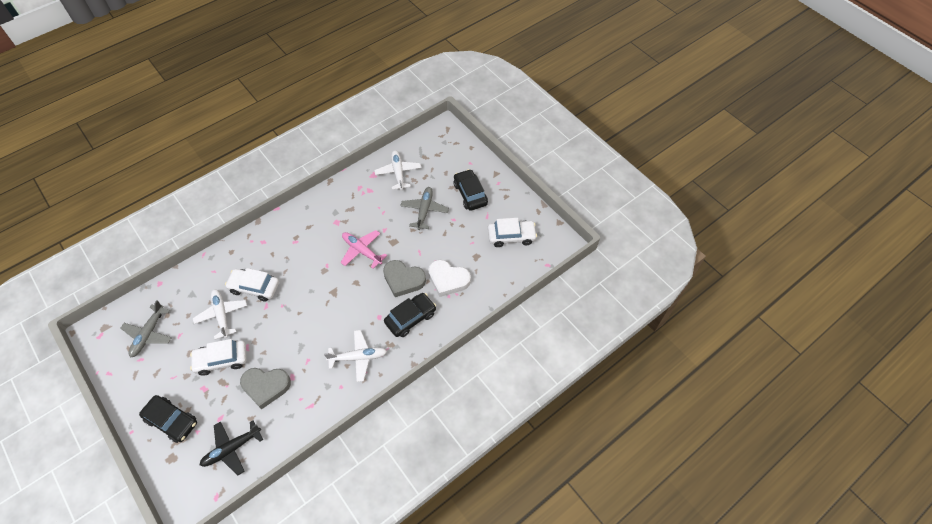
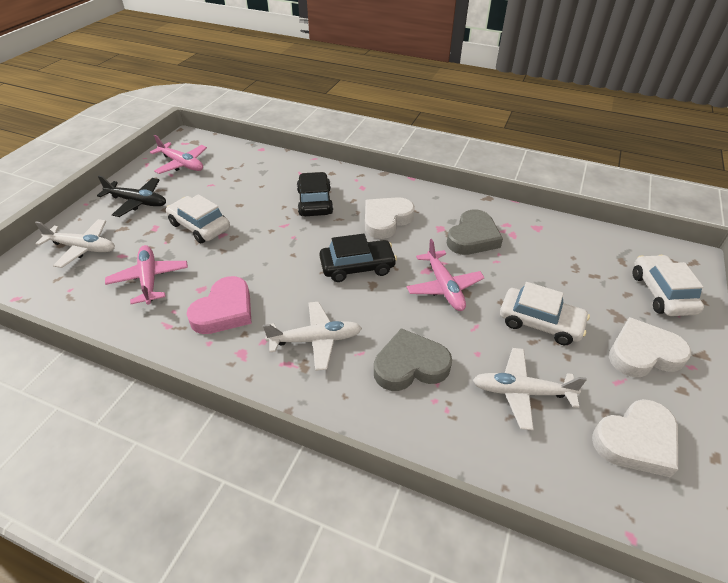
black car: [139,395,197,443] [384,293,436,337] [454,169,488,211] = 3 -> [297,172,333,216] [319,234,397,282] = 2
grey plane: [120,300,172,358] [400,187,449,230] = 2 -> none = 0
pink heart: none = 0 -> [187,276,252,334] = 1
pink plane: [341,230,387,269] = 1 -> [105,245,188,304] [150,135,207,174] [407,239,485,311] = 3
white heart: [428,260,471,297] = 1 -> [365,197,415,239] [592,399,678,478] [609,317,691,377] = 3

